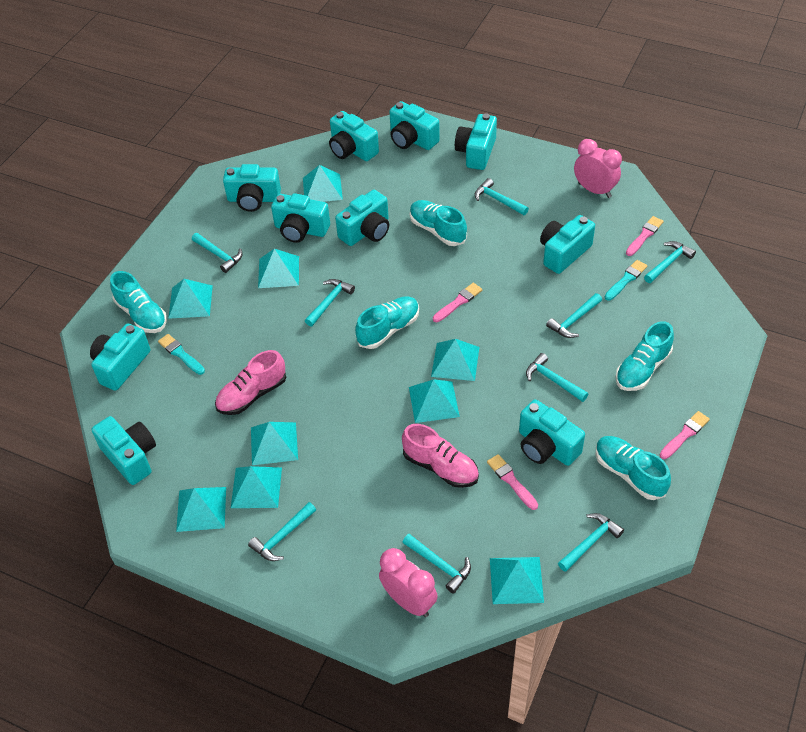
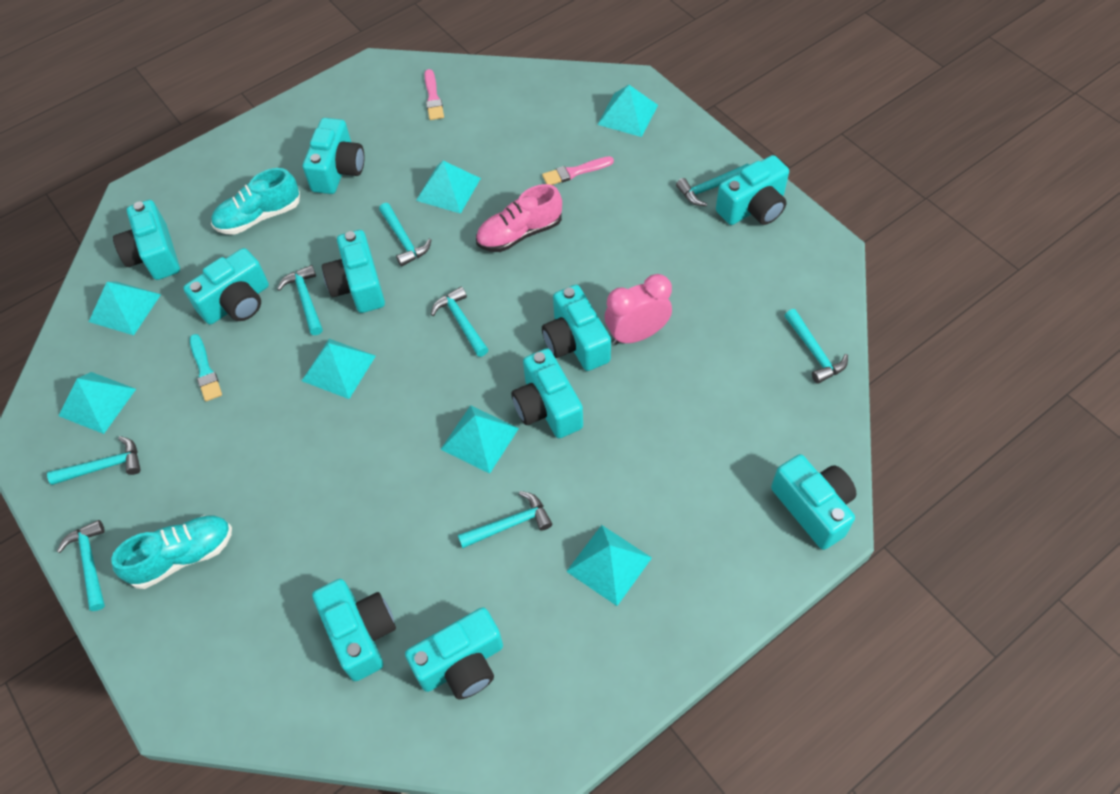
pink brush: [433,283,482,322] [487,454,538,510] [626,216,664,256] [660,411,710,459] = 4 -> [424,69,444,120] [542,156,614,185] = 2
pink clock: [379,548,438,617] [574,139,622,198] = 2 -> [605,274,672,345] = 1
pink shoe: [215,350,286,415] [402,424,479,488] = 2 -> [476,184,562,252] = 1
turquoise brush: [158,334,205,375] [605,260,647,301] = 2 -> [190,334,222,401] = 1
turquoise hammer: [192,233,243,273] [248,502,316,561] [305,279,355,327] [402,534,471,594] [475,178,529,215] [526,353,588,402] [546,293,602,338] [558,513,624,572] [644,241,696,283] = 9 -> [47,436,141,485] [57,520,105,611] [277,265,323,335] [379,203,431,267] [431,287,489,357] [458,491,552,548] [676,164,749,206] [784,309,848,384] = 8
turquoise pyramid: [168,279,213,319] [176,487,226,532] [231,466,282,508] [251,422,298,465] [258,249,299,288] [303,165,343,202] [409,379,460,423] [431,339,479,381] [490,557,544,604] = 9 -> [58,372,136,434] [89,282,161,335] [302,339,376,399] [416,161,481,214] [441,405,519,474] [566,525,652,606] [597,85,658,137] = 7
turquoise shoe: [110,271,167,333] [355,296,419,349] [410,200,467,246] [596,436,671,500] [615,321,674,391] = 5 -> [111,515,232,589] [211,168,300,235] = 2

